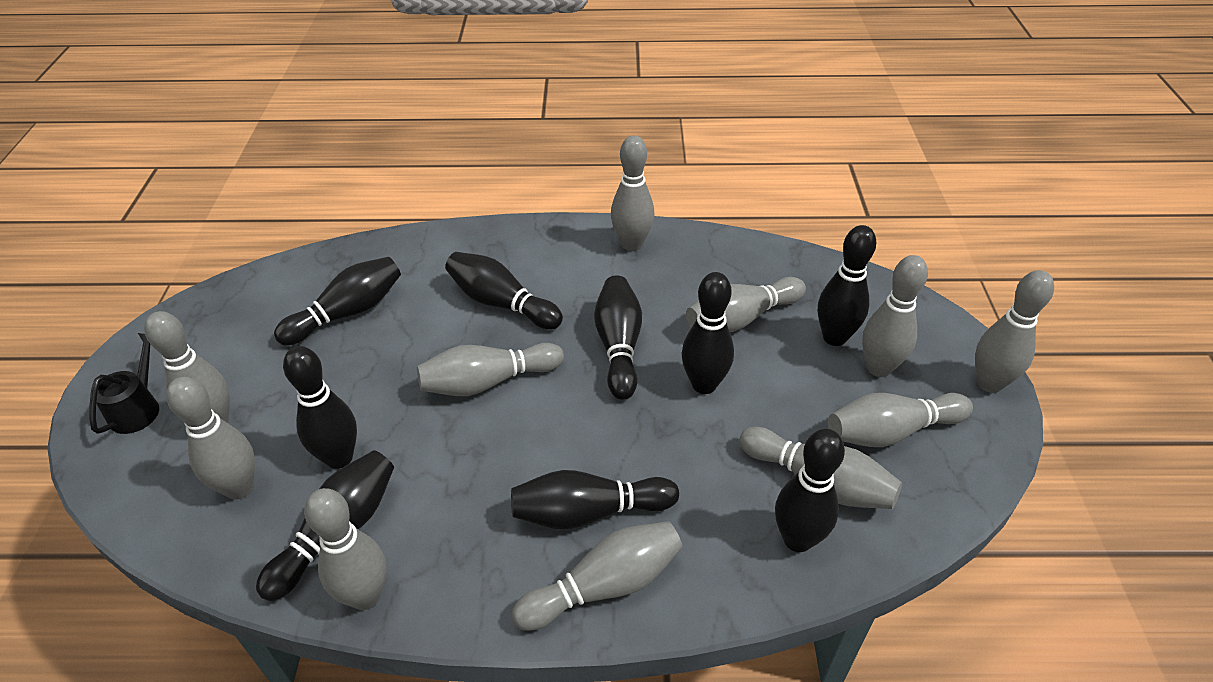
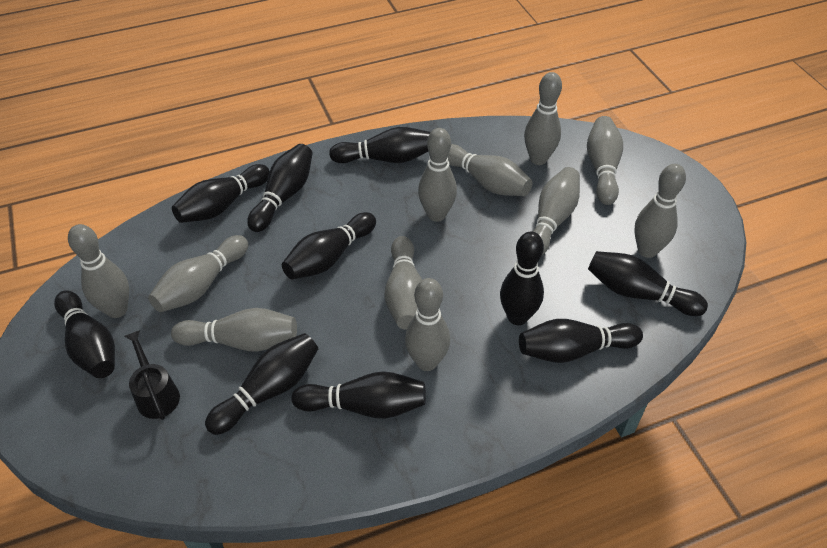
black bowling pin: [256,450,394,601] [274,257,401,346] [283,346,357,469] [445,252,563,329] [511,470,679,530] [594,275,642,400] [682,272,734,394] [775,429,845,552] [818,225,876,346] = 9 -> [54,290,115,378] [172,164,270,223] [205,333,318,435] [247,144,313,232] [282,212,376,279] [291,371,426,419] [329,127,431,163] [500,232,544,325] [519,319,643,363] [588,251,708,316] = 10

